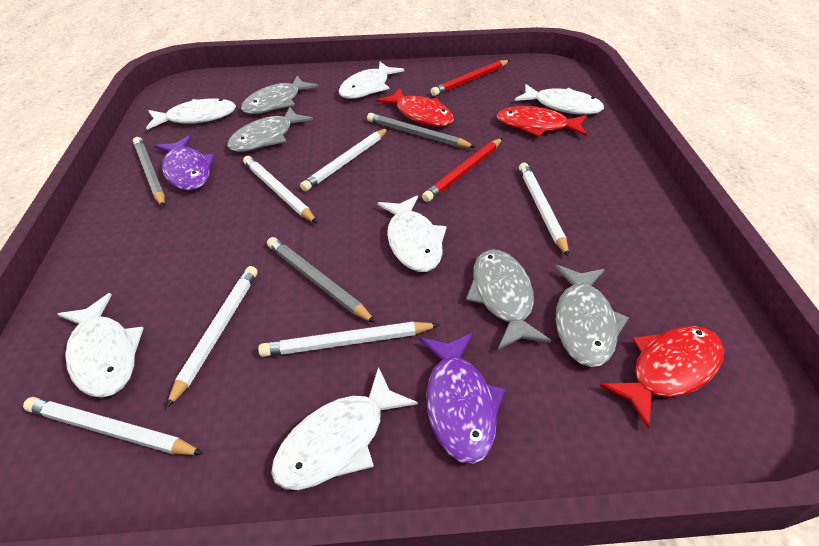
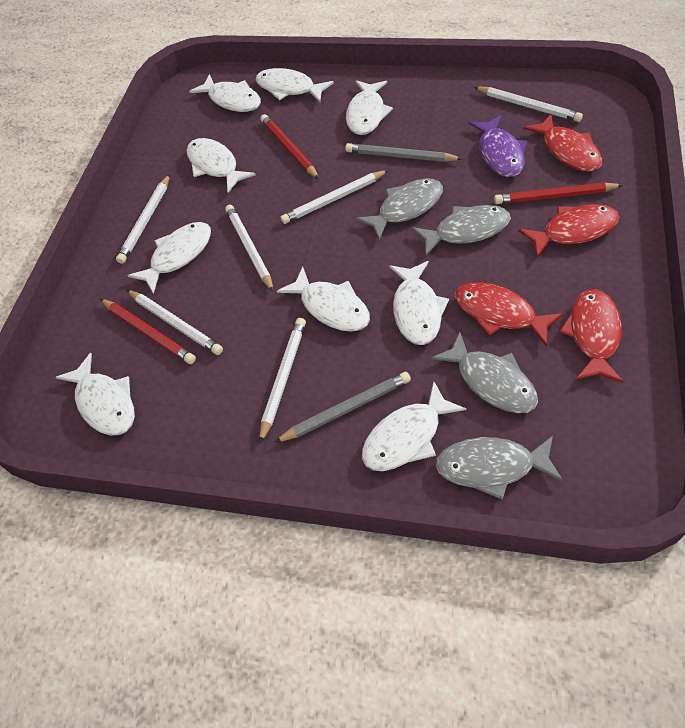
grey pencil: [133,137,165,207] [267,237,376,323] [367,113,476,148] = 3 -> [274,372,411,443] [345,143,462,162] = 2
purple fish: [154,135,215,191] [420,333,505,464] = 2 -> [469,115,527,177] = 1
red fish: [376,88,454,127] [497,106,587,137] [600,326,724,428] = 3 -> [455,282,563,347] [518,204,619,257] [523,114,602,172] [559,289,623,383] = 4
red pencil: [422,138,503,202] [431,60,510,96] = 2 -> [100,299,196,364] [260,114,319,179] [494,182,623,204] = 3
white fish: [57,293,144,398] [146,99,236,130] [271,367,418,490] [339,62,404,99] [377,195,447,272] [515,84,604,115] = 6 -> [55,353,135,435] [127,222,211,294] [186,138,256,193] [189,74,261,112] [255,68,334,102] [277,267,370,332] [346,80,393,135] [362,382,466,471] [389,261,449,345] = 9

